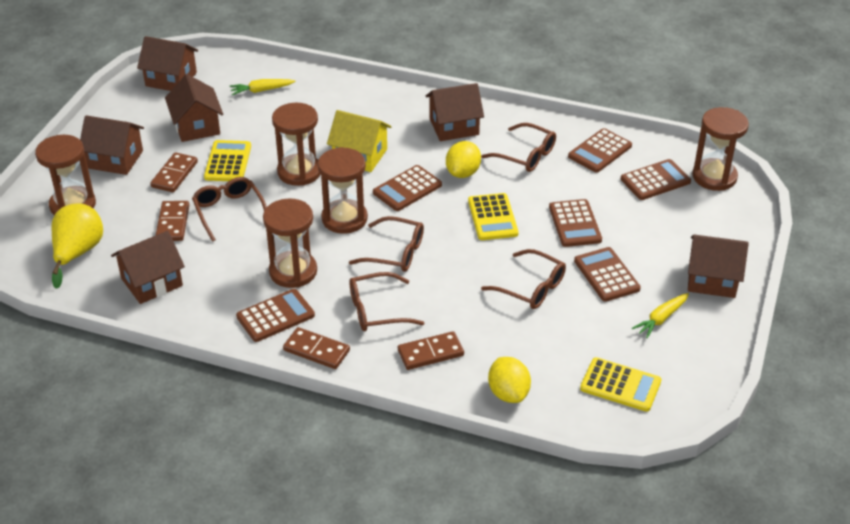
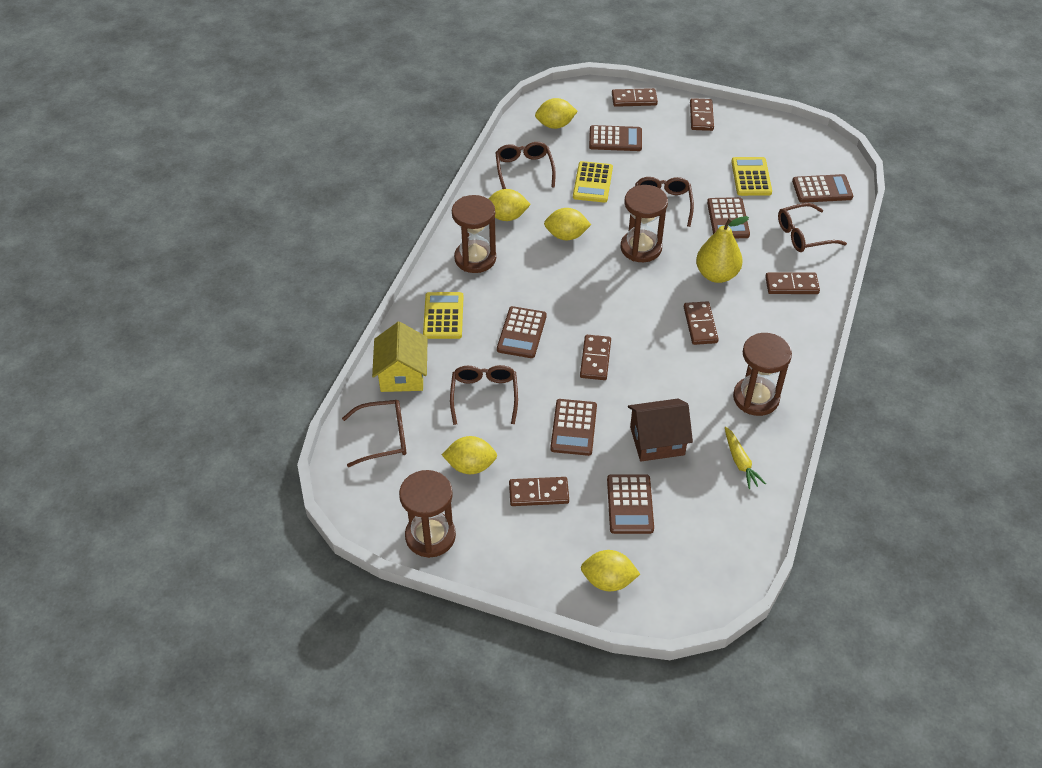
brown domino: [150,152,198,192] [155,201,189,241] [283,327,350,369] [398,331,464,370] = 4 -> [509,477,569,506] [580,335,611,380] [612,88,658,107] [684,301,719,345] [690,98,714,131] [765,273,820,294] = 6
brown hourglass: [35,135,96,215] [263,198,317,288] [272,103,321,186] [318,147,368,234] [692,107,749,191] = 5 -> [399,470,456,558] [452,195,496,273] [621,185,668,262] [733,333,792,416] = 4
brown house: [80,115,144,175] [111,231,185,304] [137,36,198,91] [165,74,223,142] [426,83,484,141] [688,235,749,298] = 6 -> [628,399,693,462] = 1
yellow carrot: [230,79,296,95] [632,293,689,338] = 2 -> [725,427,766,489] = 1
yellow lemon: [446,141,481,178] [488,357,531,403] = 2 -> [442,436,497,474] [488,189,531,221] [535,98,578,129] [544,208,591,240] [581,550,640,591] = 5

